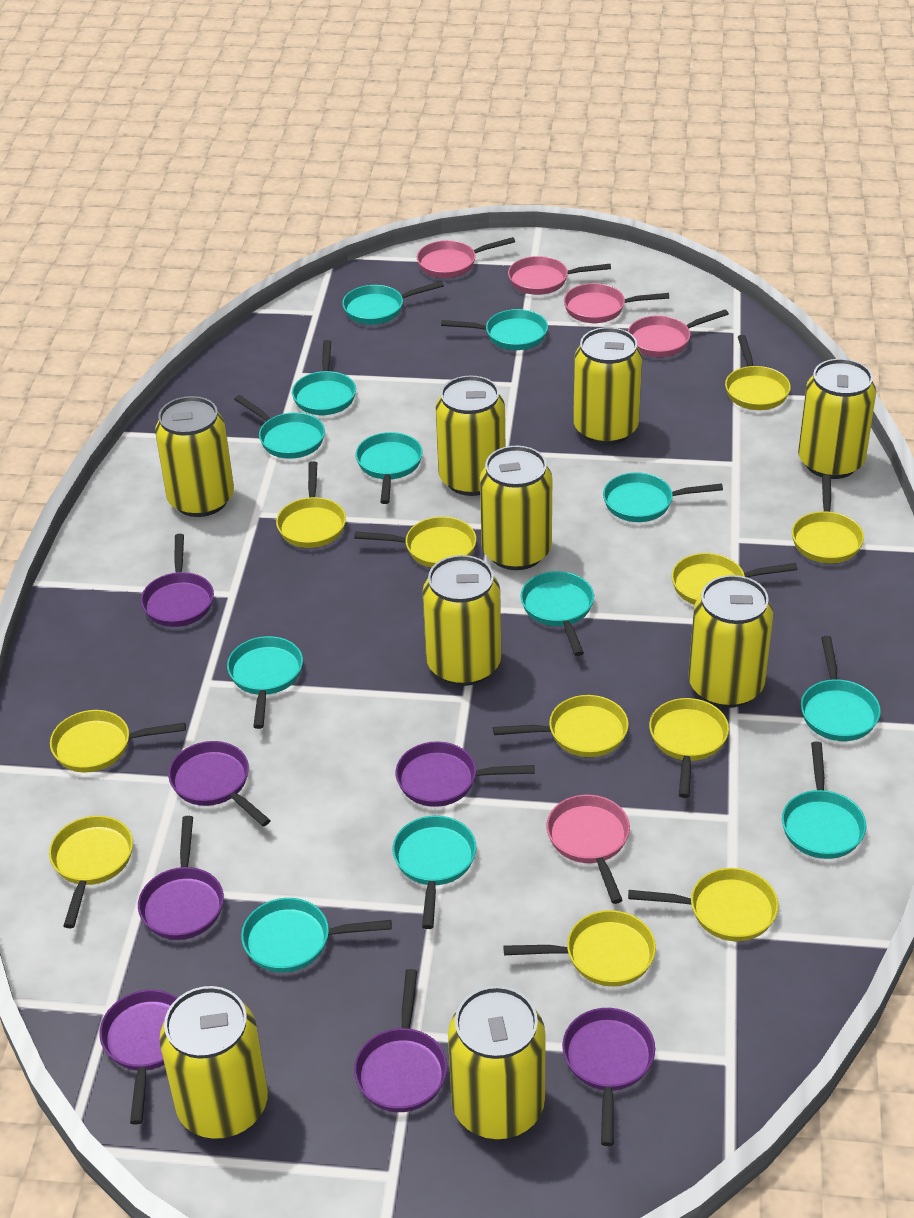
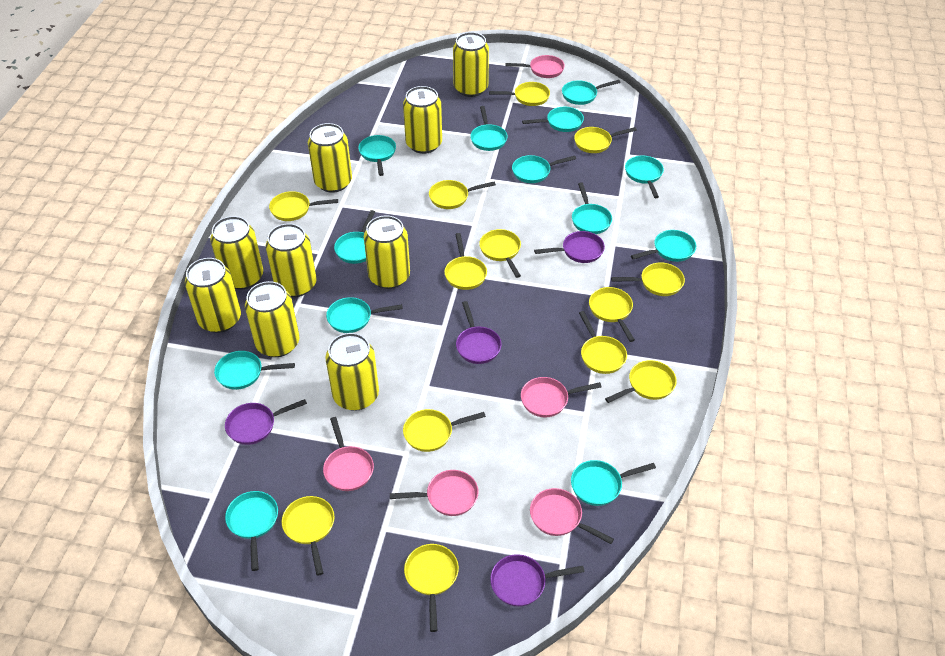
purple pan: [99,990,178,1125] [138,816,224,940] [141,534,214,627] [168,741,271,826] [354,969,447,1112] [395,741,535,807] [562,1008,655,1146] = 7 -> [225,399,307,445] [456,301,502,364] [490,554,585,607] [534,231,605,263] = 4
turquoise pan: [227,636,303,729] [234,395,325,459] [241,898,392,973] [292,340,356,415] [342,281,444,325] [355,432,423,504] [393,815,476,929] [441,309,548,350] [521,571,594,656] [603,472,723,522] [782,742,866,859] [801,636,881,741] = 12 -> [214,351,295,390] [225,491,278,571] [326,297,403,333] [334,210,375,264] [358,135,396,176] [470,106,508,151] [512,155,576,183] [522,107,584,132] [562,80,621,105] [571,460,656,506] [572,182,612,234] [625,156,664,198] [631,230,696,262] = 13
yellow pan: [49,816,133,928] [50,710,186,772] [276,461,346,548] [354,517,476,568] [493,695,629,757] [503,910,656,986] [628,868,778,941] [649,698,729,798] [672,553,798,604] [725,335,791,410] [792,475,864,563] = 11 -> [269,191,338,221] [282,496,334,576] [403,409,486,452] [404,544,459,632] [429,180,496,209] [444,233,487,290] [479,229,521,278] [489,82,550,106] [574,127,637,153] [579,311,627,374] [589,287,635,342] [605,360,677,403] [611,263,685,296] = 13

